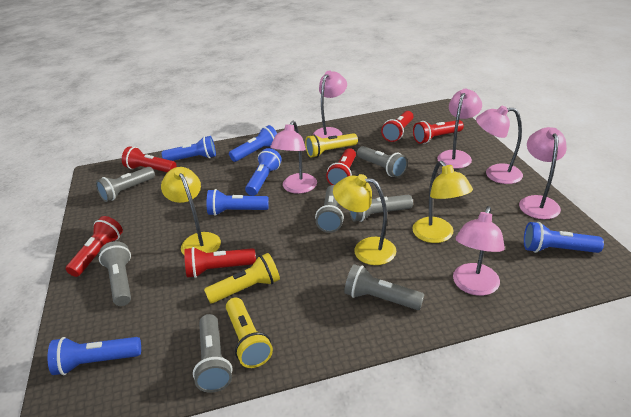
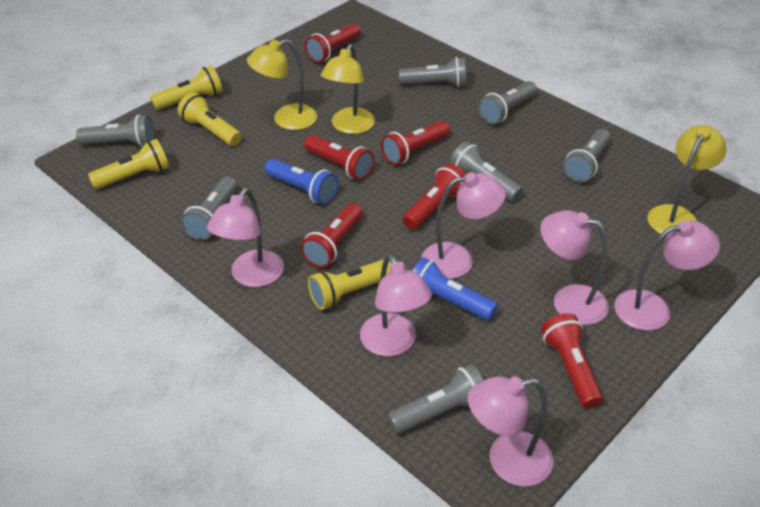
blue flashlight: [47,337,141,375] [162,136,216,161] [207,189,269,216] [229,125,277,162] [245,148,282,196] [524,222,604,253] = 6 -> [265,159,338,204] [413,257,497,321] = 2
yellow flashlight: [204,253,280,304] [226,297,273,368] [305,133,358,158] = 3 -> [88,139,169,189] [150,65,223,110] [178,92,242,146] [308,259,391,310] = 4

